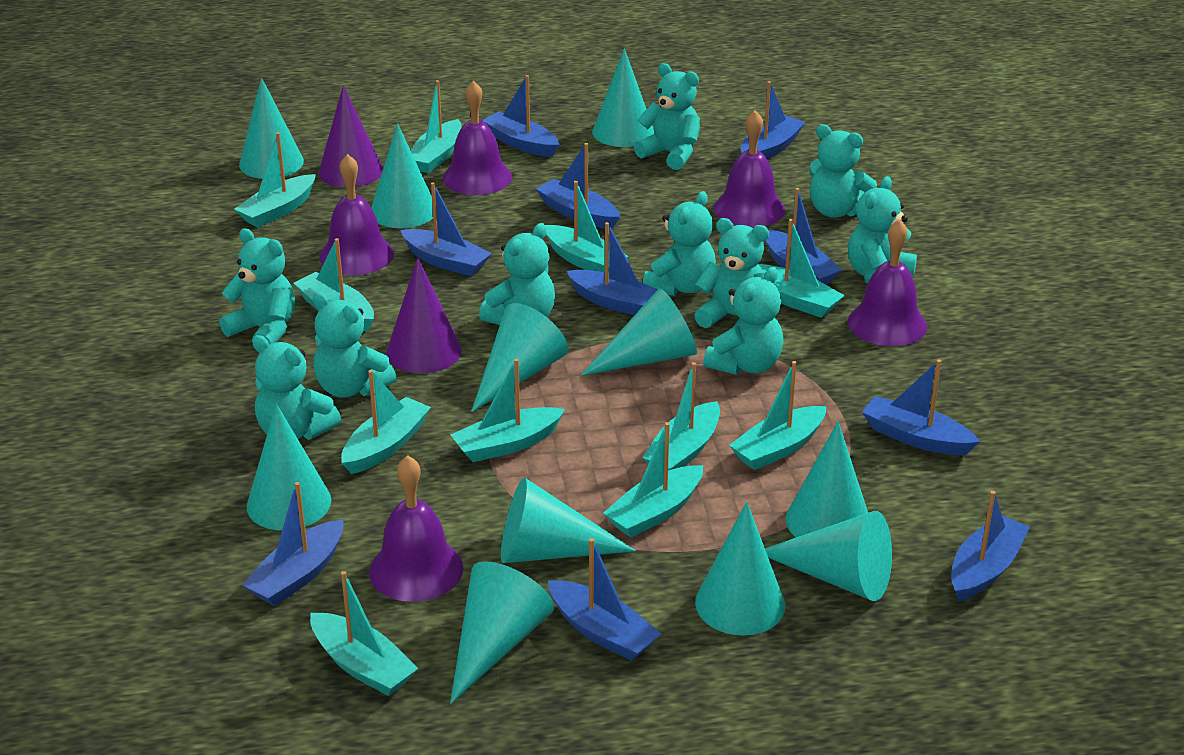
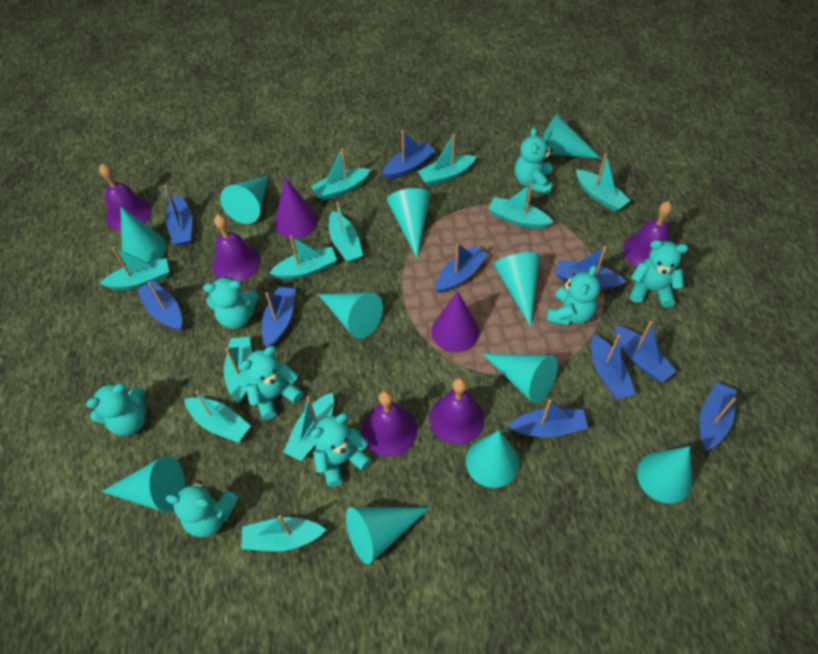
turquoise teddy bear: [219,228,295,345] [252,335,341,440] [313,292,397,398] [479,223,555,325] [634,63,700,170] [643,191,716,296] [694,218,769,328] [703,267,784,375] [809,124,877,218] [848,176,917,283] = 10 -> [86,383,146,436] [166,480,239,538] [203,276,258,329] [240,346,303,420] [310,413,372,487] [515,127,553,195] [547,265,600,326] [630,240,688,308] = 8

